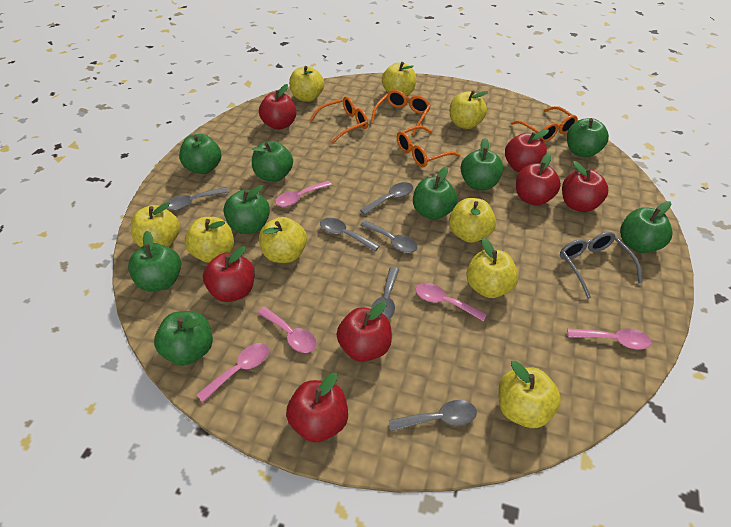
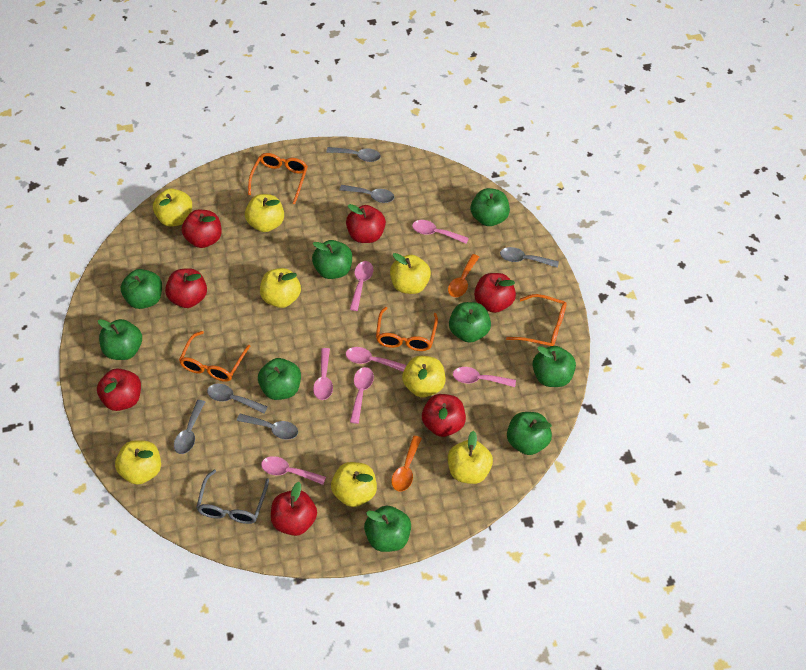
orange spoon: none = 0 -> [391,436,422,492] [448,254,479,297] = 2
pink spoon: [196,343,269,402] [257,307,317,353] [275,181,332,207] [415,283,487,321] [568,328,652,350] = 5 -> [261,456,326,485] [313,348,333,400] [346,347,407,372] [350,261,374,311] [350,367,374,424] [412,220,469,244] [453,367,516,387] = 7
yellow apple: [131,202,180,247] [185,217,234,263] [259,217,307,263] [289,66,324,102] [382,62,416,96] [449,198,496,243] [450,91,488,129] [466,238,519,298] [498,361,561,428] = 9 -> [115,440,161,485] [153,188,192,227] [245,194,284,232] [260,268,301,308] [331,462,377,507] [390,253,431,294] [402,356,445,397] [448,431,493,484] = 8

